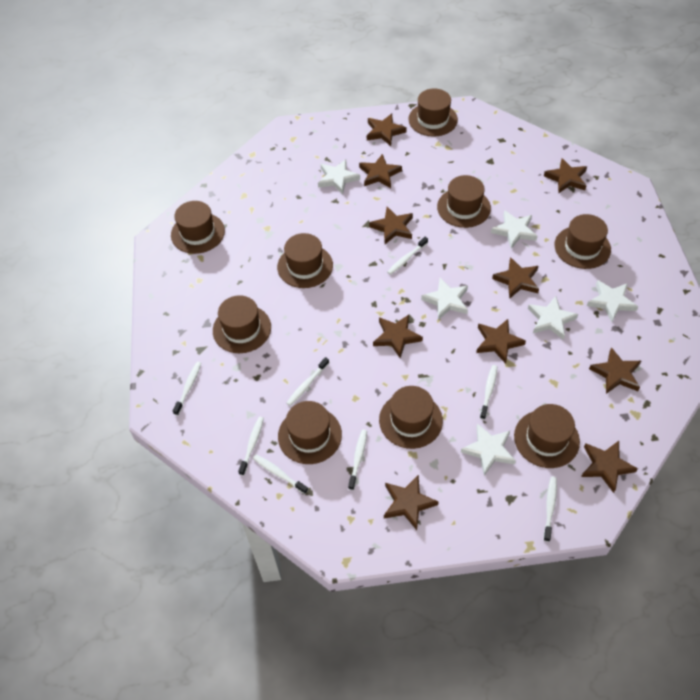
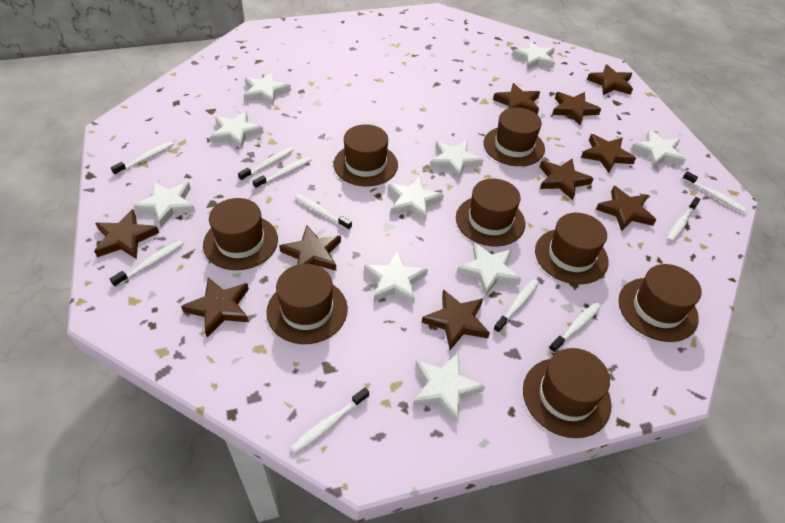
brown hat: [171,201,225,254] [213,295,271,353] [277,233,333,288] [278,401,342,464] [379,386,443,449] [408,88,458,137] [437,175,491,228] [514,404,580,468] [554,214,611,269] = 9 -> [203,198,278,270] [266,264,348,344] [333,124,398,187] [456,179,525,247] [483,108,545,166] [523,348,611,438] [535,213,609,284] [618,264,702,342] = 8
white star: [318,159,360,194] [421,278,468,320] [461,423,516,476] [491,210,538,249] [528,296,578,340] [587,280,638,322] = 6 -> [133,182,196,227] [210,111,264,149] [244,72,291,106] [364,250,428,304] [388,176,444,221] [413,353,485,423] [430,140,483,179] [457,243,521,297] [512,41,555,70] [631,130,686,168] = 10
white toothbrush: [173,362,201,416] [238,417,264,476] [253,454,308,494] [287,357,329,406] [348,429,367,490] [387,237,428,275] [480,365,497,420] [543,477,557,542] = 8 -> [110,240,183,287] [111,141,174,176] [238,147,294,181] [253,157,312,189] [291,388,369,453] [295,194,352,231] [493,279,539,333] [549,302,601,353] [667,197,700,242] [682,171,747,213] = 10

